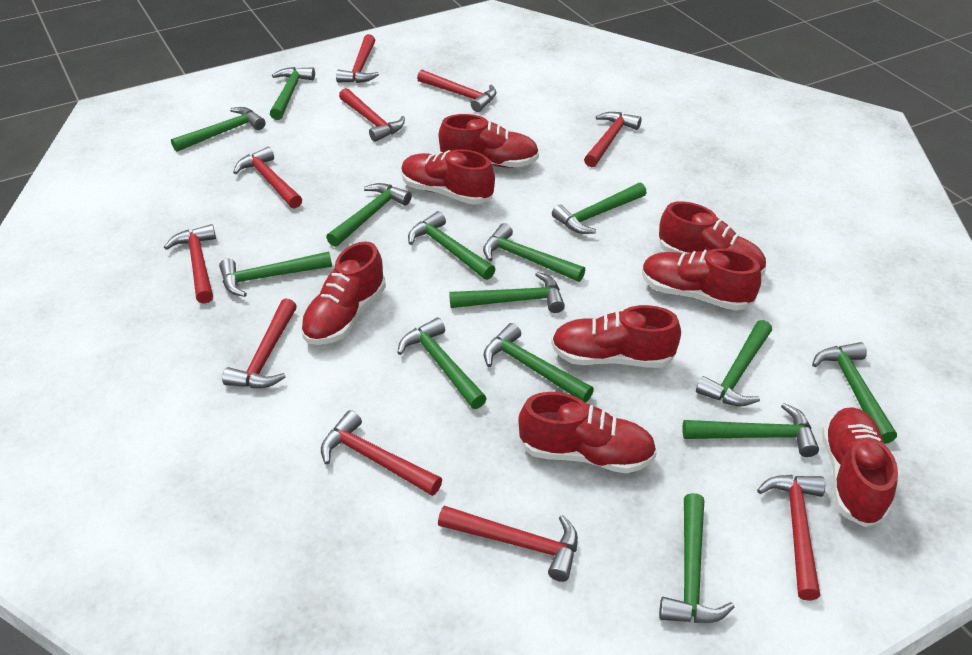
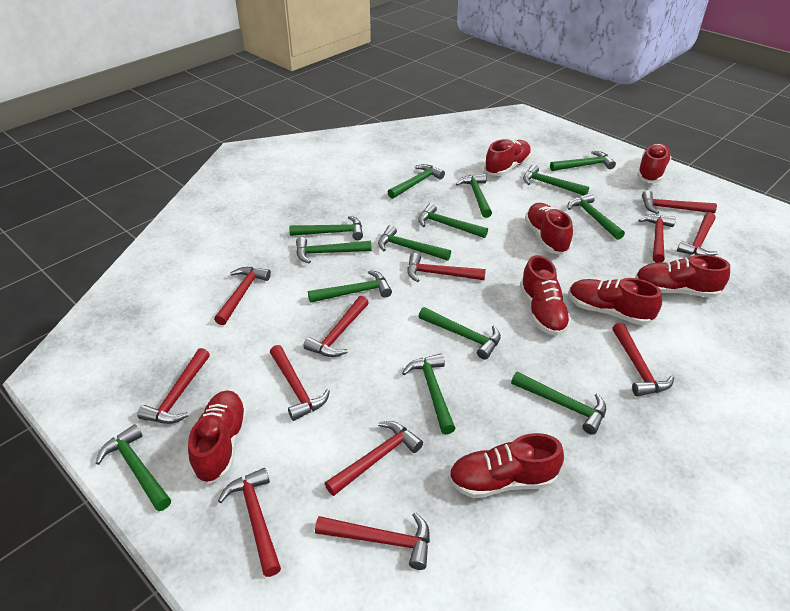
red hammer: [164,224,216,304] [222,298,297,388] [233,147,302,209] [321,410,442,496] [336,34,379,83] [339,88,405,142] [417,70,497,112] [438,506,578,582] [584,112,642,167] [757,475,825,601] = 10 -> [137,348,210,424] [214,267,271,325] [218,468,281,577] [270,345,330,421] [303,296,369,357] [315,512,430,570] [325,421,423,496] [407,253,486,282] [612,323,674,396] [638,215,676,263] [642,190,717,214] [677,212,718,256] = 12

